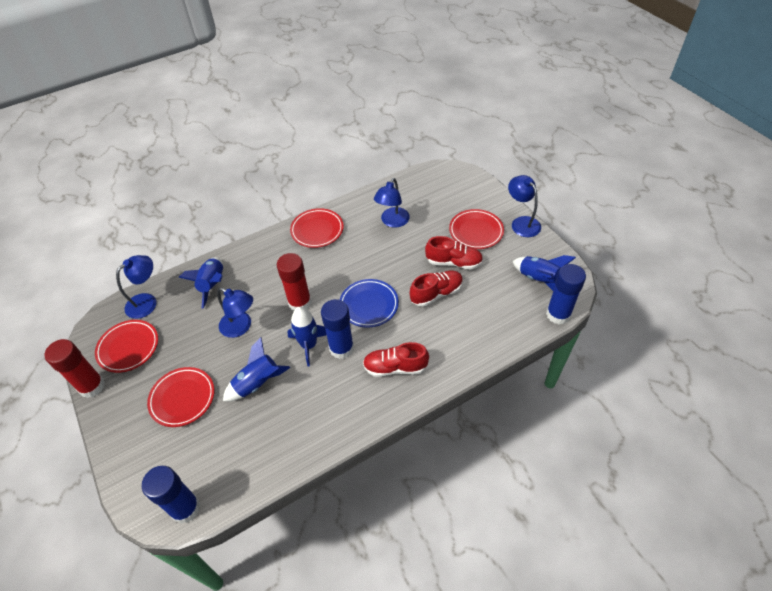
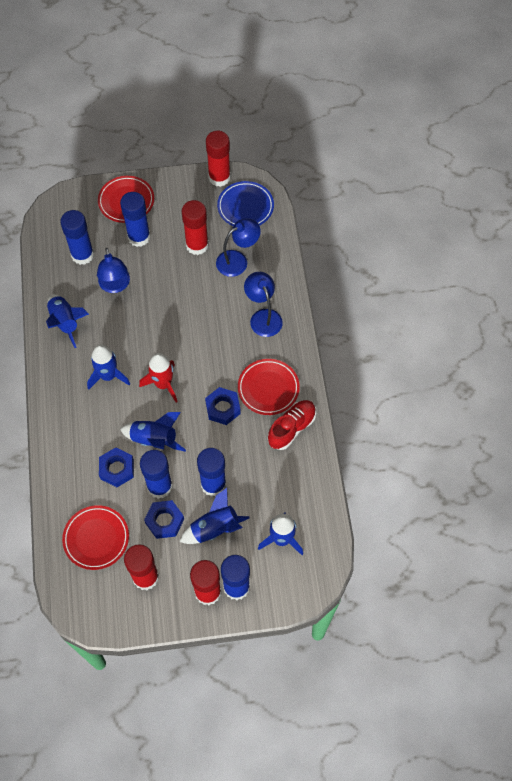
blue glue stick: [142,466,200,524] [321,299,354,359] [546,264,586,325] = 3 -> [60,210,94,265] [120,192,150,247] [140,450,173,499] [197,448,226,497] [221,555,250,600] = 5
blue lamp: [116,255,157,319] [217,288,253,338] [374,178,410,228] [508,175,541,237] = 4 -> [97,248,130,293] [216,218,261,277] [244,272,283,337] = 3
blue nut: none = 0 -> [99,447,134,487] [144,500,184,539] [205,387,241,425] = 3
blue rocket: [178,257,223,309] [223,337,290,401] [287,307,327,367] [512,255,576,291] = 4 -> [46,294,89,348] [87,344,130,389] [120,412,186,452] [180,488,249,544] [258,512,303,555] = 5
red glue stick: [45,339,105,398] [277,253,312,310] = 2 -> [124,544,159,590] [181,200,209,255] [190,560,221,605] [206,131,231,187] = 4
red plate: [95,320,158,373] [147,367,214,427] [290,208,344,248] [449,209,504,249] = 4 -> [62,505,129,570] [98,176,154,223] [238,359,300,415] = 3
red rocket: none = 0 -> [139,353,178,402] = 1
red shoe: [363,342,429,377] [410,271,463,307] [425,236,483,269] = 3 -> [268,400,316,450] = 1

